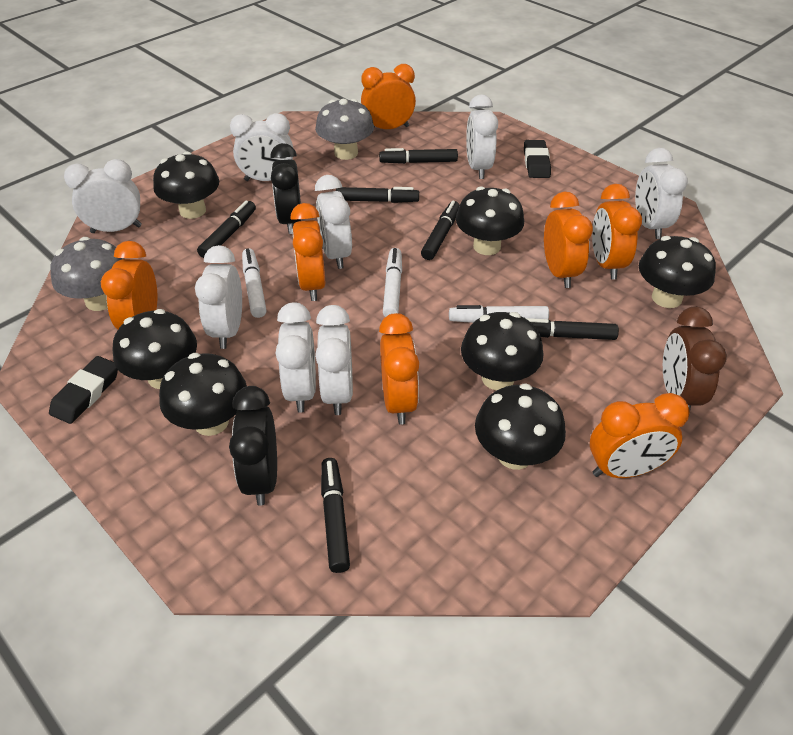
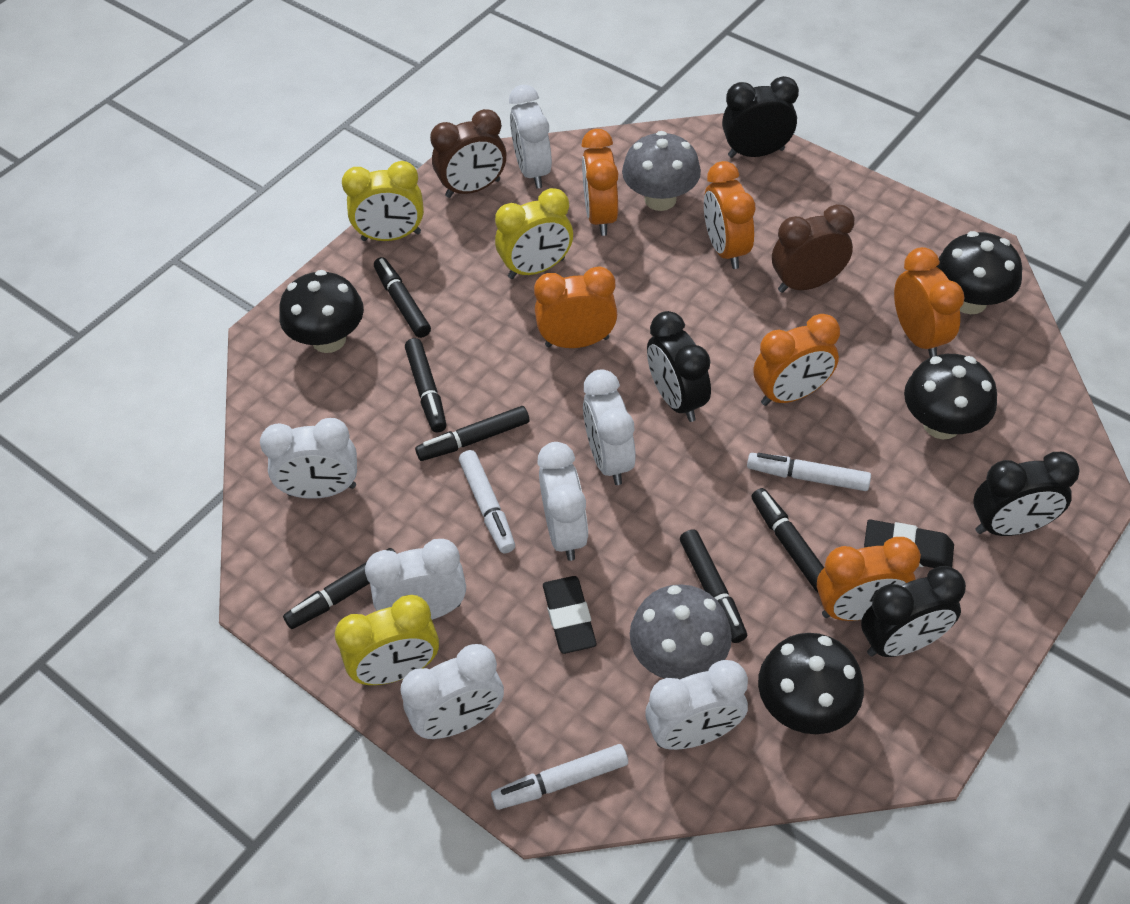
black clock: [229,386,277,506] [270,143,301,234] = 2 -> [647,311,711,422] [722,76,799,158] [861,566,966,657] [973,452,1080,536] = 4
black mushroom: [113,309,197,389] [153,152,219,219] [159,353,247,436] [456,186,524,255] [461,312,543,390] [475,383,566,470] [639,236,716,308] = 7 -> [279,270,364,353] [758,633,864,734] [904,354,997,439] [936,231,1022,314] = 4
brown clock: [663,307,727,414] = 1 -> [430,109,506,198] [772,204,855,293] = 2
orange clock: [101,241,157,329] [290,203,325,301] [361,64,416,129] [379,313,419,425] [544,192,593,288] [590,393,690,478] [592,184,642,279] = 7 -> [534,267,617,348] [582,129,618,236] [704,161,755,269] [754,314,840,406] [817,537,921,621] [894,247,964,358] = 6
white clock: [64,159,142,233] [195,245,242,349] [230,113,293,181] [275,302,316,413] [315,175,352,269] [315,305,353,415] [466,95,498,179] [635,148,688,239] = 8 -> [260,418,357,499] [365,539,466,620] [400,644,504,739] [509,85,552,188] [537,442,588,561] [583,369,636,485] [645,660,748,750] = 7
yellow clock: none = 0 -> [335,595,439,685] [342,161,424,241] [495,188,573,279] = 3

